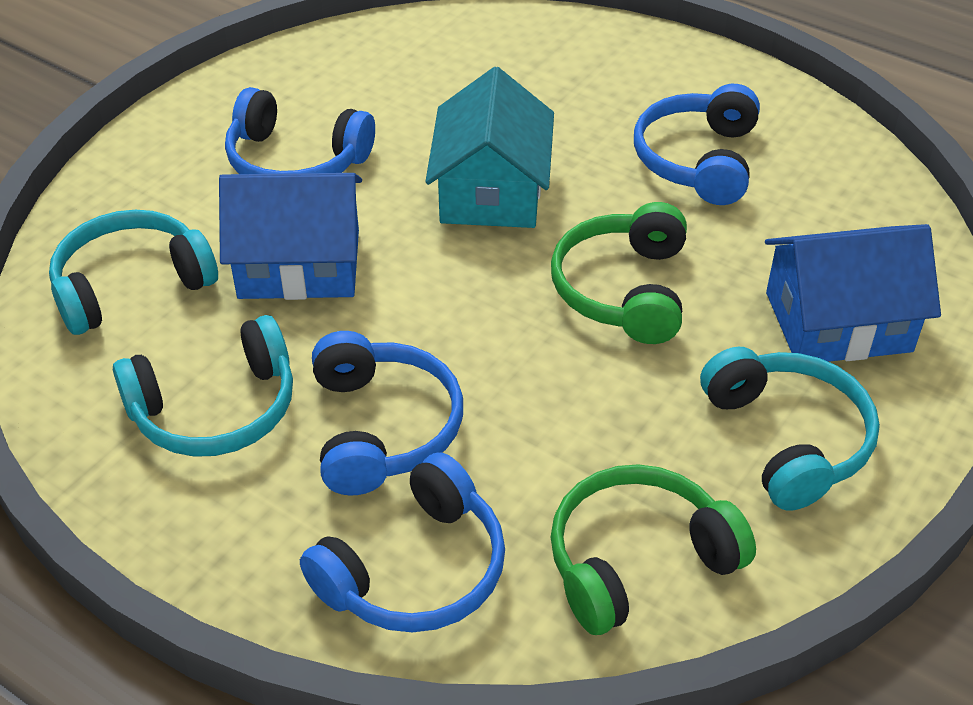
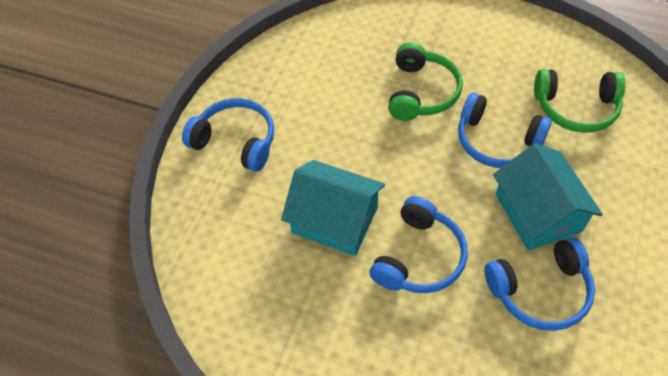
blue house: [219,173,362,300] [765,224,941,362] = 2 -> none = 0
turquoise headphones: [49,210,218,335] [113,315,293,457] [700,347,880,511] = 3 -> none = 0
turquoise house: [425,67,554,228] = 1 -> [281,160,385,256] [493,143,603,251] = 2

